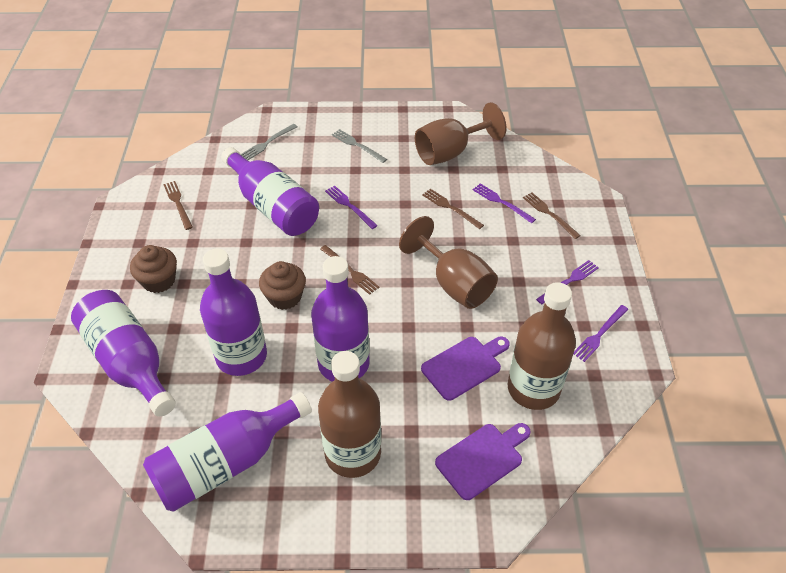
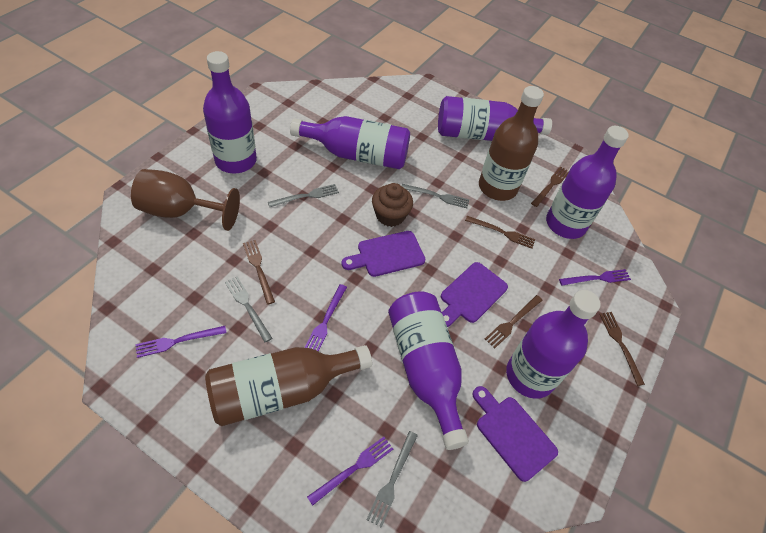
brown cupcake: [130,245,177,293] [259,261,306,310] = 2 -> [372,183,413,227] = 1
brown fork: [163,181,193,230] [320,245,379,295] [422,189,484,229] [523,192,581,239] = 4 -> [243,240,275,305] [465,216,535,249] [485,295,542,348] [531,167,569,207] [600,312,645,386] = 5
brown goblet: [399,216,498,309] [415,102,506,165] = 2 -> [131,169,240,231] = 1
grey fork: [241,124,297,160] [332,129,387,163] = 2 -> [225,277,272,342] [268,184,339,207] [366,431,418,528] [402,184,469,208] = 4
purple bottle: [71,290,176,417] [143,392,312,512] [200,249,267,376] [221,147,319,236] [311,256,370,382] = 5 -> [203,51,257,174] [290,116,410,169] [388,291,469,450] [438,96,552,141] [506,290,601,399] [546,126,629,239] = 6
purple cutting board: [421,337,510,401] [435,423,531,500] = 2 -> [341,231,426,277] [441,262,508,327] [473,386,558,482] = 3

